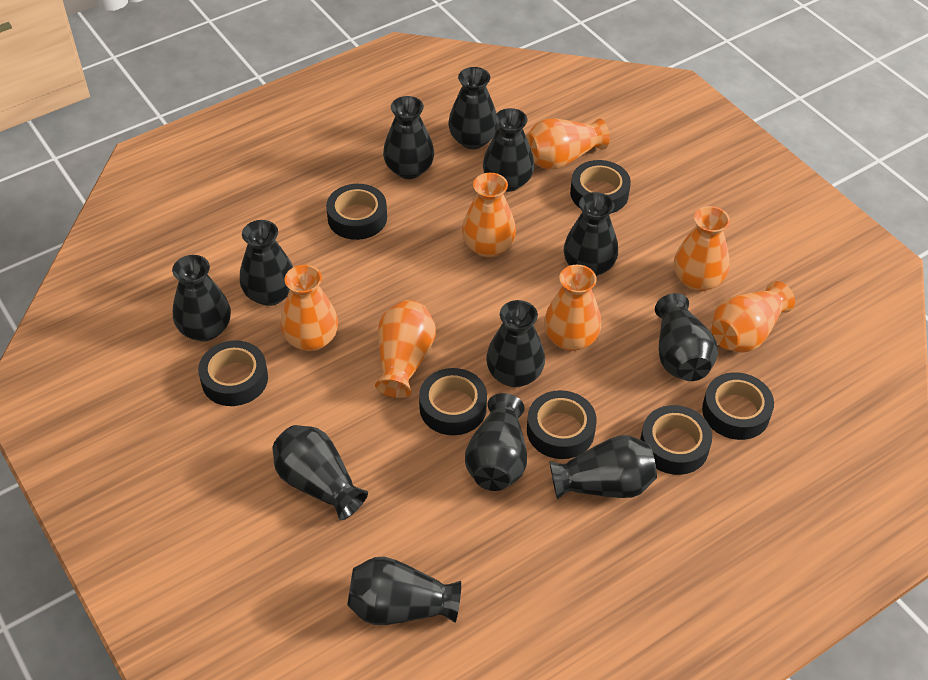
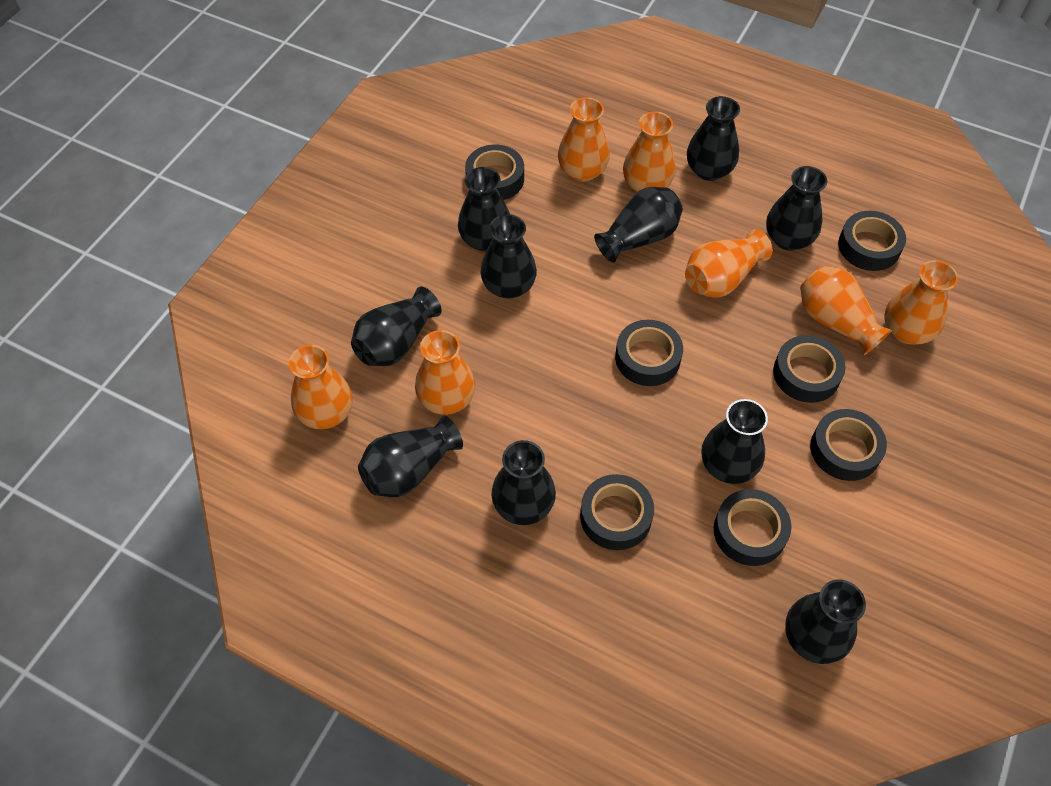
black vase: [172,255,231,341] [240,220,293,306] [272,425,368,520] [347,557,461,625] [383,96,434,179] [448,67,498,149] [465,393,527,491] [483,108,534,192] [486,300,545,387] [549,435,657,499] [564,192,618,276] [655,293,718,381] = 12 -> [351,287,441,366] [358,416,463,497] [458,167,510,251] [481,214,537,299] [491,440,556,525] [594,187,683,262] [687,96,740,181] [701,399,768,484] [766,166,827,251] [785,579,866,664] = 10

